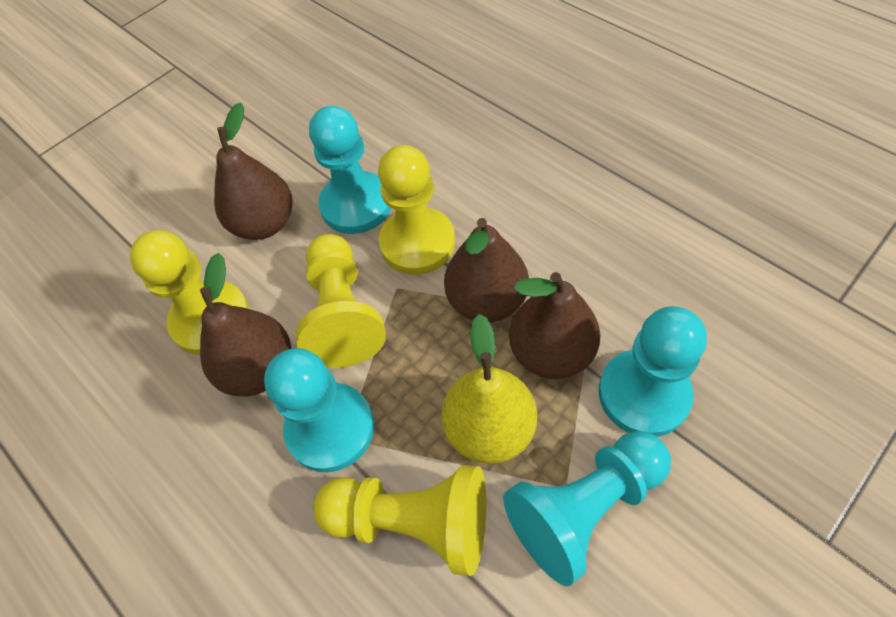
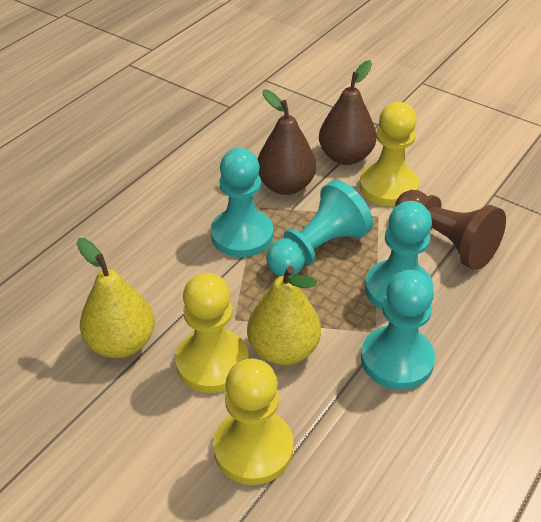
brown pawn: none = 0 -> [395,190,506,270] = 1
brown pear: [200,253,291,397] [214,102,293,240] [444,218,529,322] [509,272,600,379] = 4 -> [258,89,316,195] [319,60,376,165] = 2
yellow pawn: [129,230,249,355] [296,234,386,368] [313,465,486,576] [378,145,455,275] = 4 -> [175,273,249,393] [213,358,293,485] [359,102,419,207] = 3
yellow pear: [442,314,537,464] = 1 -> [77,238,155,358] [247,266,321,365] = 2

